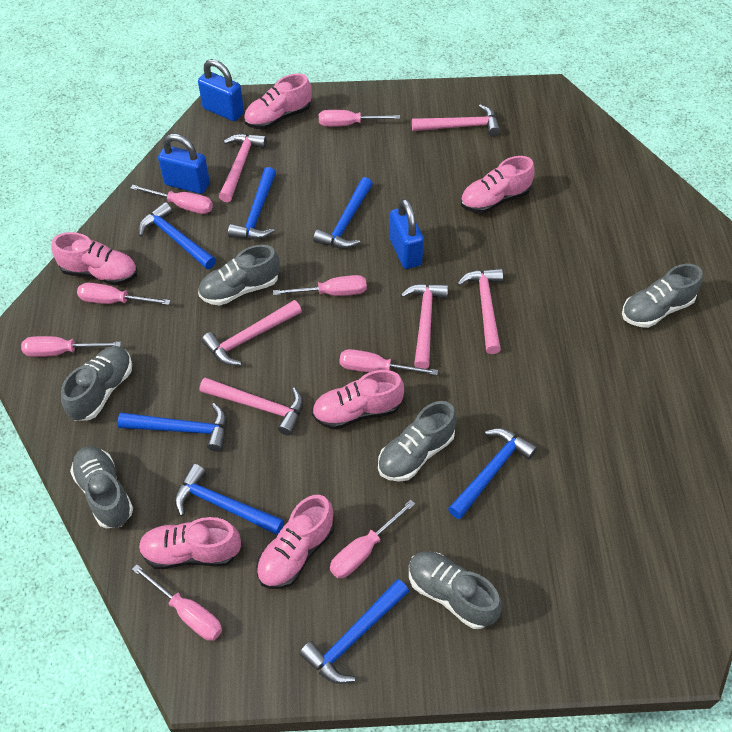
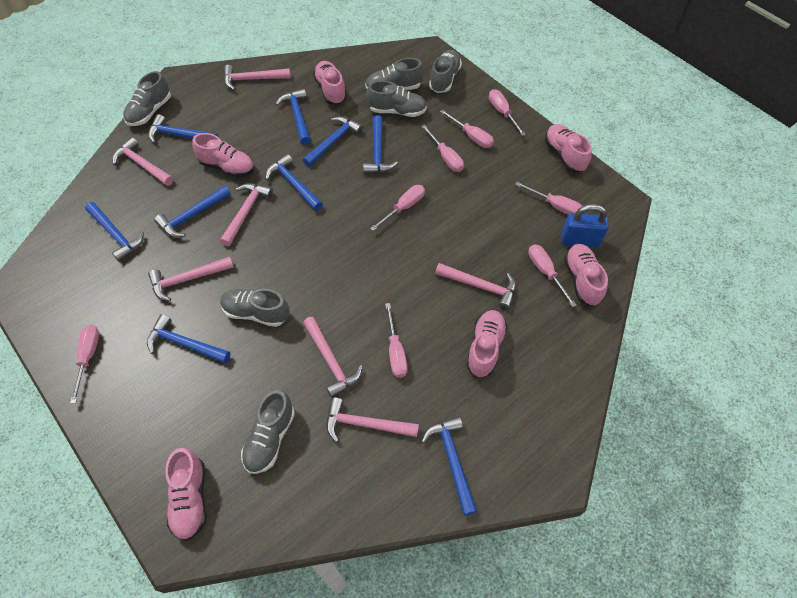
blue hammer: [118,403,227,452] [139,202,216,269] [175,464,284,535] [228,167,276,240] [299,579,409,684] [313,177,373,249] [448,429,537,519] = 7 -> [85,202,144,262] [147,314,231,363] [148,114,219,143] [154,186,231,238] [265,154,323,211] [276,89,311,145] [303,116,363,167] [363,115,398,174] [421,416,477,516] = 9
blue padlock: [158,134,210,194] [198,59,244,121] [389,198,424,269] = 3 -> [561,204,609,248] = 1
pink hammer: [200,378,303,436] [202,300,302,366] [219,133,267,202] [401,284,448,369] [412,104,501,137] [457,268,503,354] = 6 -> [112,137,174,186] [148,257,234,301] [220,183,273,246] [224,65,291,90] [303,317,363,398] [326,397,419,443] [435,263,516,310] = 7

